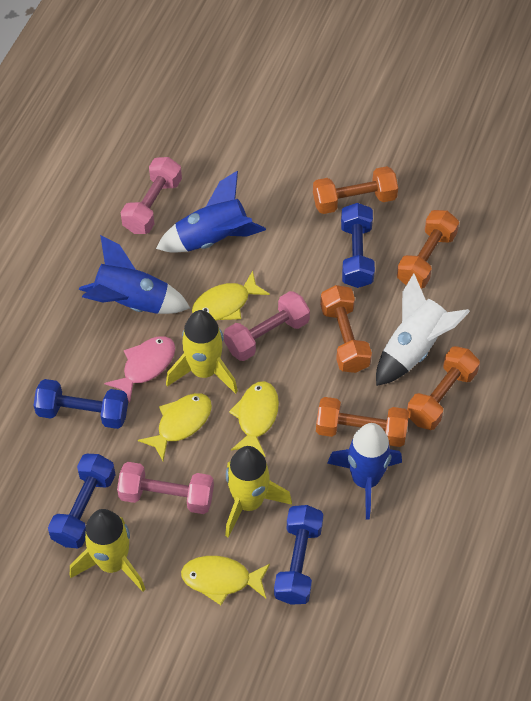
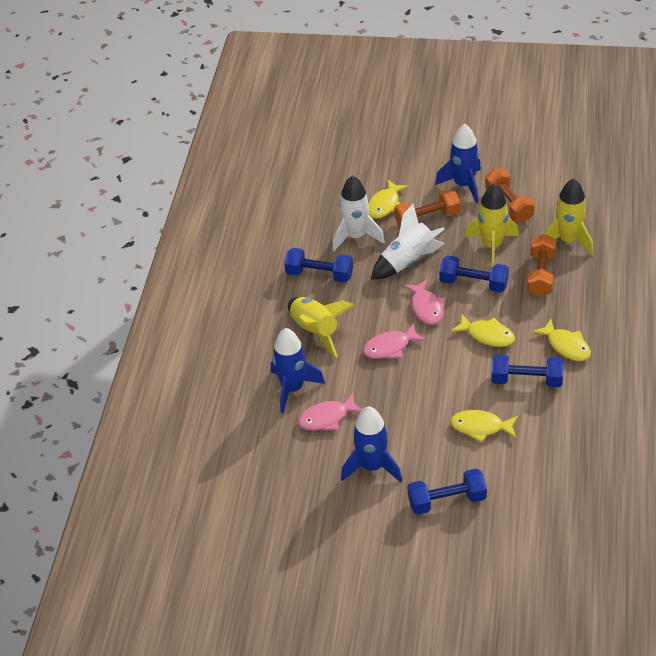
orange dumbbell: [313,166,398,214] [316,397,409,447] [320,285,372,373] [397,210,459,289] [407,346,480,430] = 5 -> [394,189,460,227] [485,168,535,222] [527,234,556,297] = 3
pink dumbbell: [117,462,214,514] [121,157,182,234] [224,291,310,361] = 3 -> none = 0
pink fish: [104,336,175,403] = 1 -> [298,393,363,430] [363,323,426,359] [403,279,446,325] = 3
white rocket: [376,273,470,386] = 1 -> [333,175,385,251] [371,204,444,279] = 2

